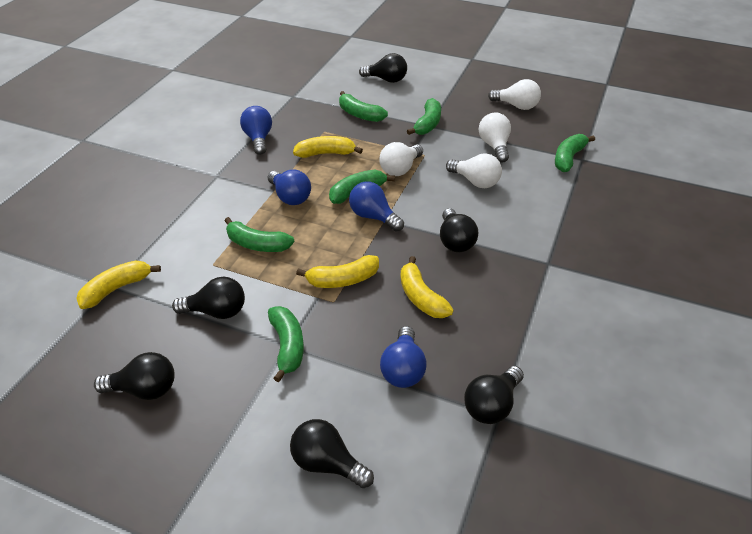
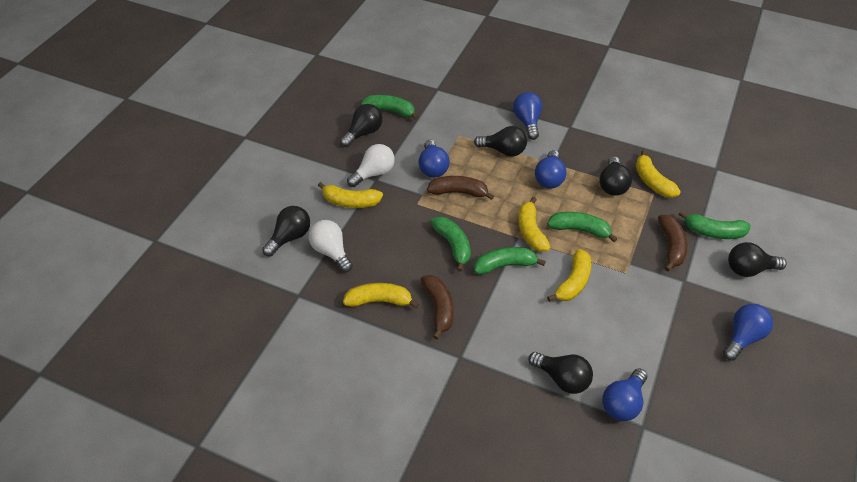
blue light bulb: [240,106,272,155] [268,170,311,205] [349,182,404,231] [380,326,427,388] = 4 -> [418,140,450,178] [513,92,542,140] [535,150,567,188] [602,368,647,421] [723,304,773,361] = 5
brown banana: none = 0 -> [421,275,454,340] [427,176,494,200] [658,215,688,271] = 3
green banana: [224,217,294,252] [268,306,304,382] [329,170,395,204] [339,91,388,122] [407,98,441,135] [555,134,595,172] = 6 -> [361,95,418,120] [430,217,471,272] [474,247,546,275] [547,212,617,242] [679,211,751,239] = 5
white light bulb: [379,142,423,176] [446,153,502,188] [479,112,511,162] [488,79,541,110] = 4 -> [309,220,353,272] [347,144,395,187] = 2
yellow banana: [76,261,161,309] [293,136,363,158] [296,255,379,288] [401,256,454,318] = 4 -> [318,182,383,208] [343,283,419,308] [518,197,551,252] [547,249,591,302] [636,150,681,198] = 5

